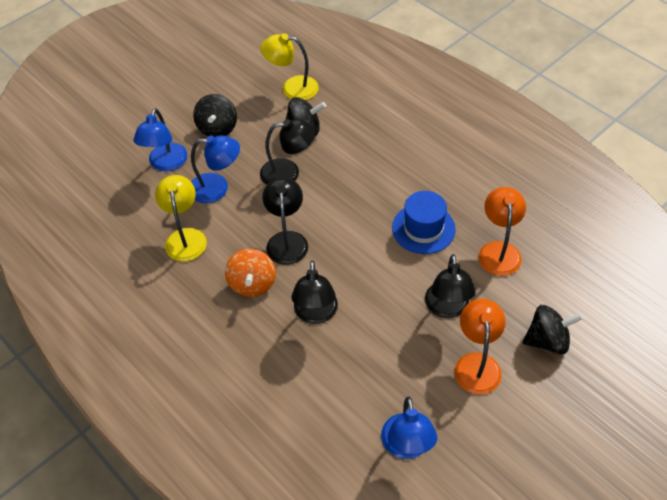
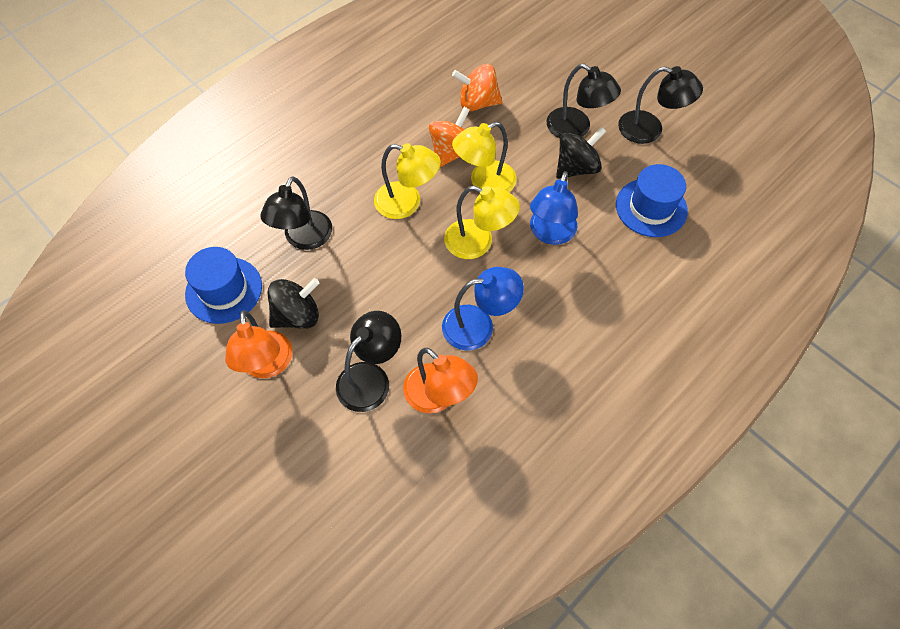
black spinning top: [193,94,237,137] [286,97,326,136] [523,305,583,354] = 3 -> [268,278,319,329] [556,127,606,179] = 2
blue hat: [392,191,456,254] = 1 -> [185,247,262,324] [616,164,688,237] = 2
blue lamp: [133,108,187,171] [191,135,240,203] [381,396,437,459] = 3 -> [442,267,524,350] [530,171,578,245] = 2
orange spinning top: [225,249,276,297] = 1 -> [429,107,470,167] [452,64,502,112] = 2
yellow lamp: [155,175,207,262] [260,33,319,100] = 2 -> [374,143,441,219] [444,186,520,259] [452,122,517,192] = 3

